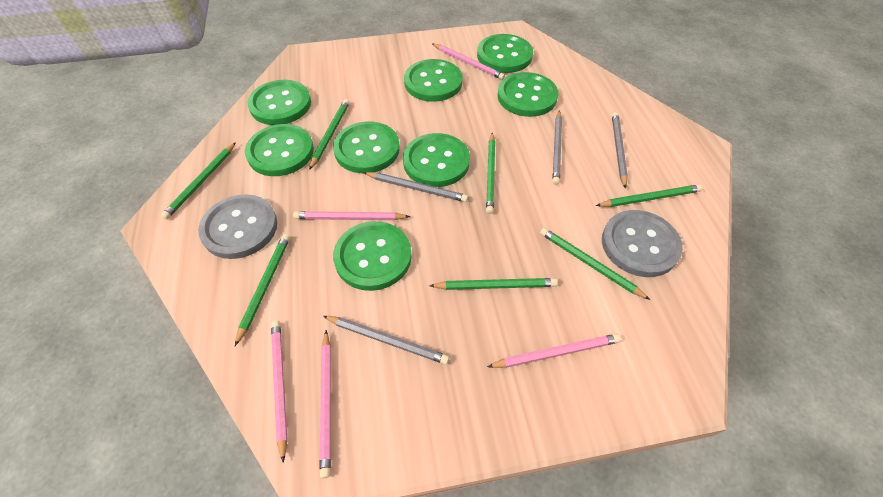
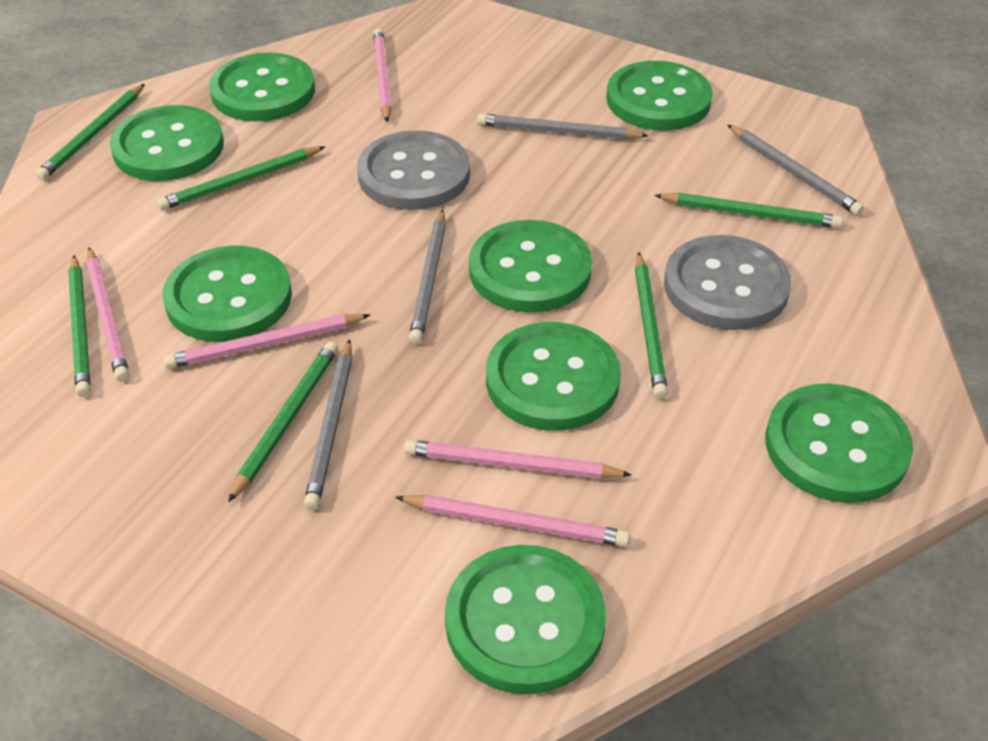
green pencil: [161,142,236,220] [235,234,290,346] [309,99,350,170] [430,278,558,290] [486,133,495,214] [540,228,650,300] [596,184,702,207] = 7 -> [35,84,145,180] [68,255,91,397] [157,146,326,210] [228,341,338,502] [635,252,668,399] [654,193,843,228] = 6

